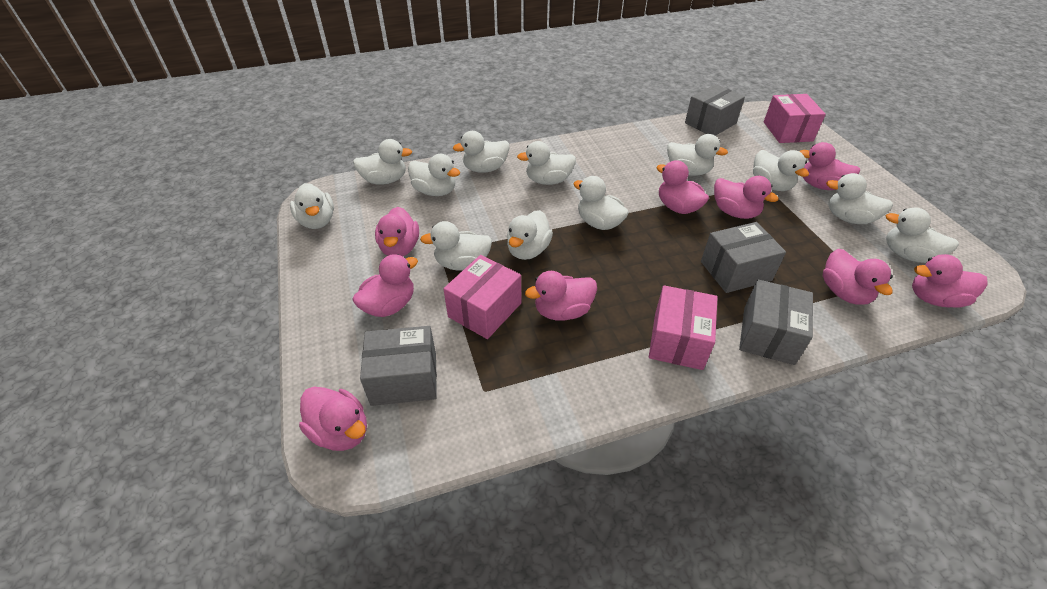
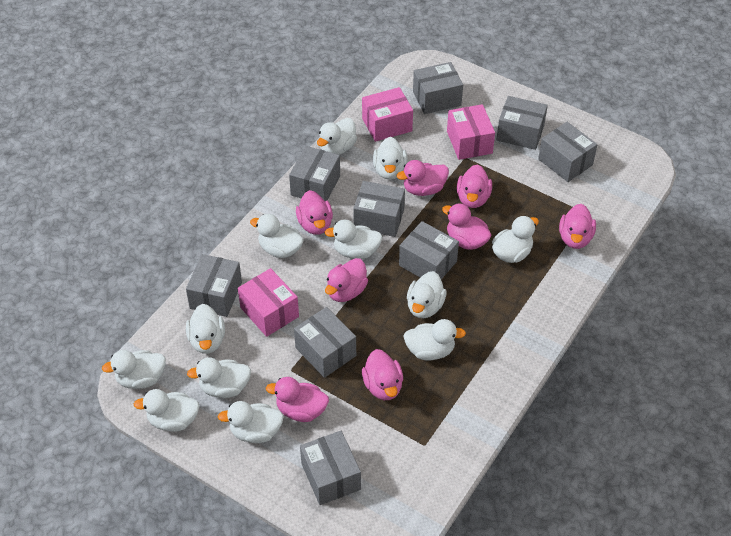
grey box: [360,326,437,406] [685,84,745,136] [701,222,786,293] [739,279,813,365] = 4 -> [186,254,242,317] [289,146,340,201] [294,307,356,378] [300,431,361,505] [353,181,405,237] [399,221,459,279] [413,62,463,114] [496,96,548,150] [538,122,597,182] = 9
pink duck: [299,387,367,451] [352,254,418,317] [375,207,419,257] [525,271,597,321] [656,160,709,214] [714,176,779,219] [799,142,860,190] [823,249,893,305] [912,254,988,308] = 9 -> [266,377,329,422] [296,190,333,235] [325,258,368,302] [362,349,403,400] [397,160,449,196] [442,203,492,250] [457,164,492,208] [559,204,596,249] = 8

